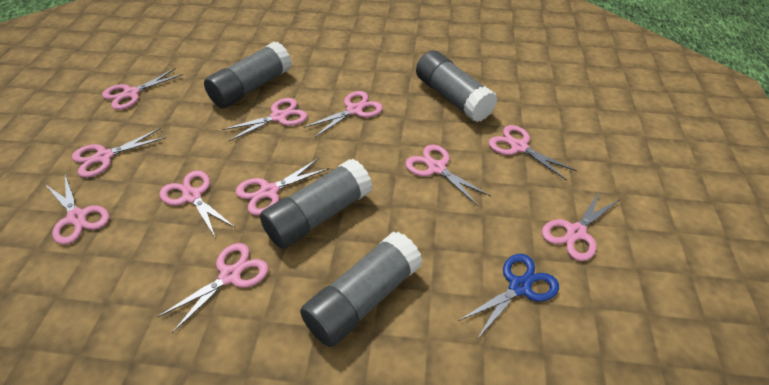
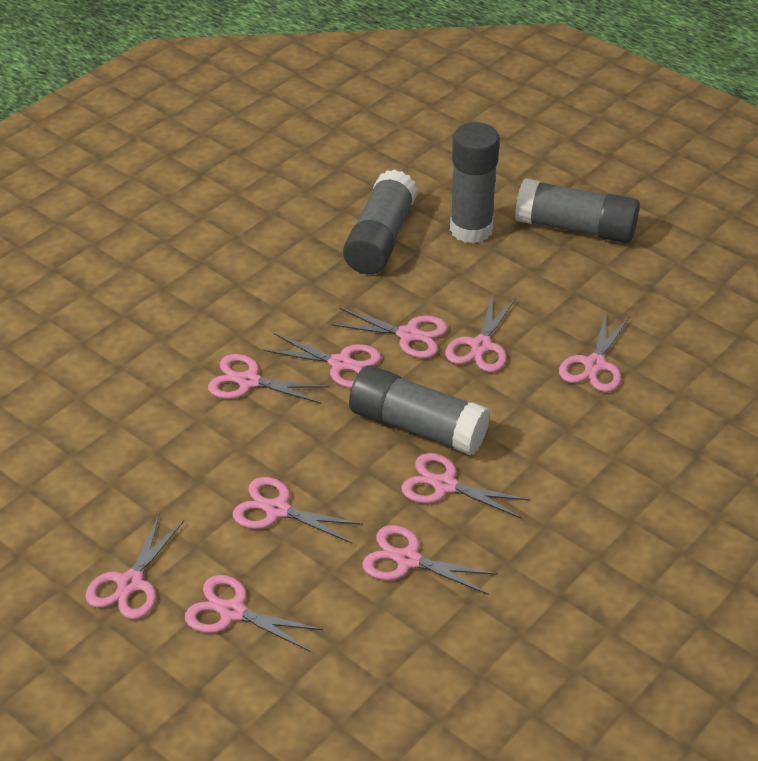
blue scissors: [459,254,559,339] = 1 -> none = 0
pink scissors: [45,175,109,245] [72,128,166,178] [102,68,183,110] [158,243,269,333] [159,170,234,238] [222,98,307,141] [236,158,329,216] [304,91,383,138] [405,145,491,206] [489,125,577,181] [542,191,619,261] = 11 -> [85,514,184,619] [185,575,323,651] [208,354,329,404] [233,477,363,543] [264,333,381,388] [331,308,448,358] [362,525,498,595] [401,453,531,519] [445,294,516,372] [559,312,629,392] = 10

